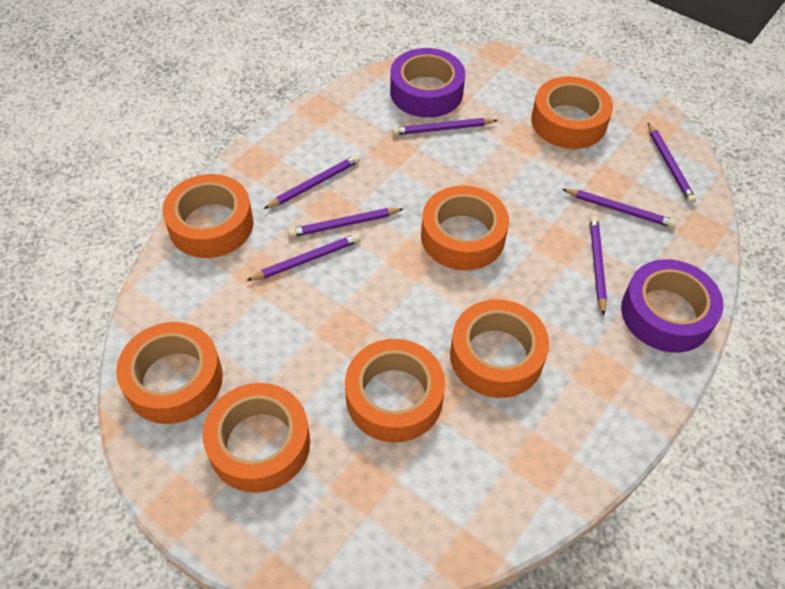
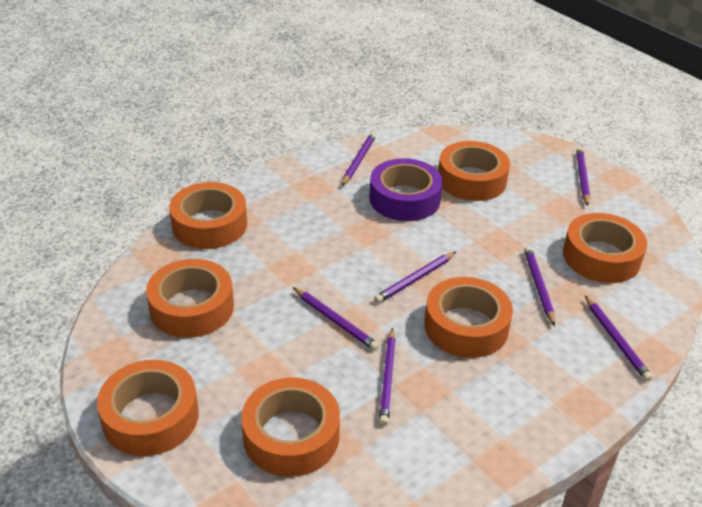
purple tape: [390,48,465,118] [621,259,724,353] = 2 -> [369,158,443,221] = 1

